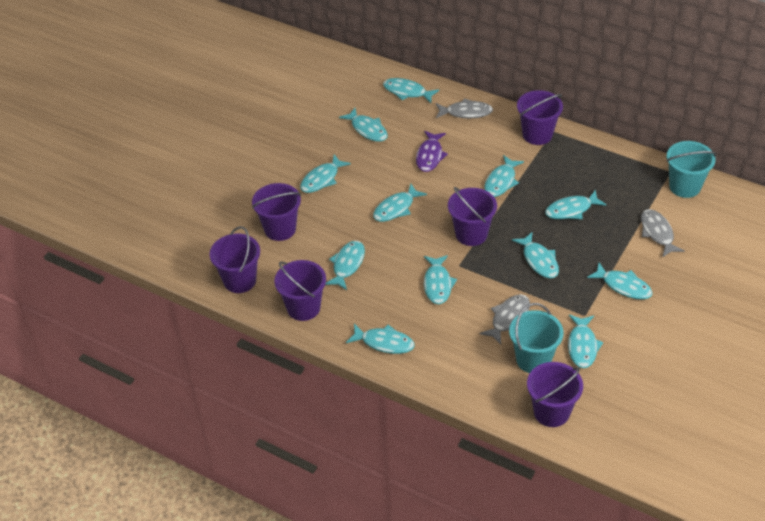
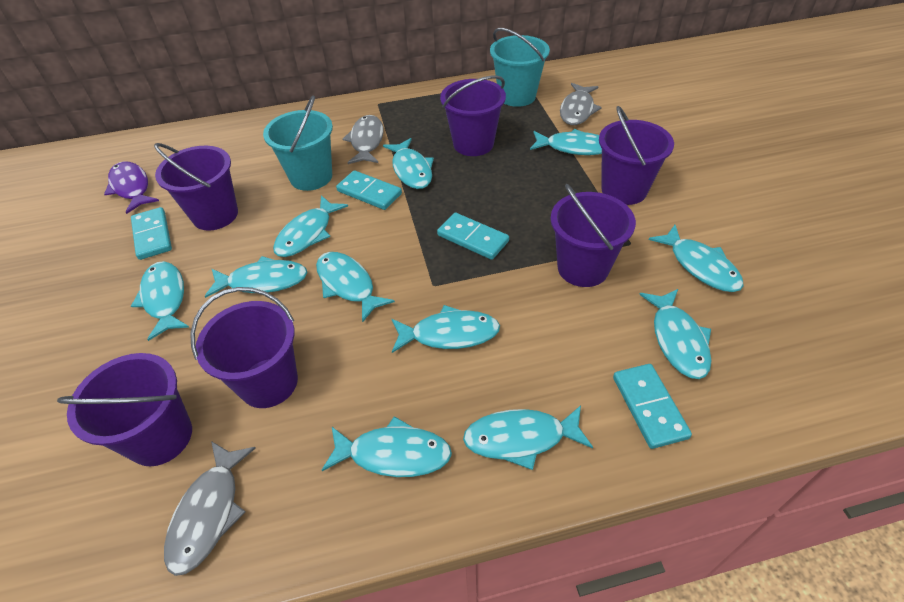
turquoise domino: none = 0 -> [131,207,172,260] [336,170,402,210] [437,212,509,260] [613,364,692,449] = 4
turquoise fish: [300,154,351,193] [325,241,365,290] [339,108,388,142] [346,324,415,354] [373,184,427,222] [383,78,439,103] [424,255,457,304] [484,155,524,197] [512,232,559,278] [545,190,607,219] [568,315,603,368] [587,263,653,300] = 12 -> [131,261,189,341] [205,256,308,298] [273,195,348,257] [316,252,395,322] [322,416,452,477] [383,138,434,189] [392,305,500,353] [463,405,593,470] [530,129,602,155] [639,289,712,379] [649,225,744,292] = 11

